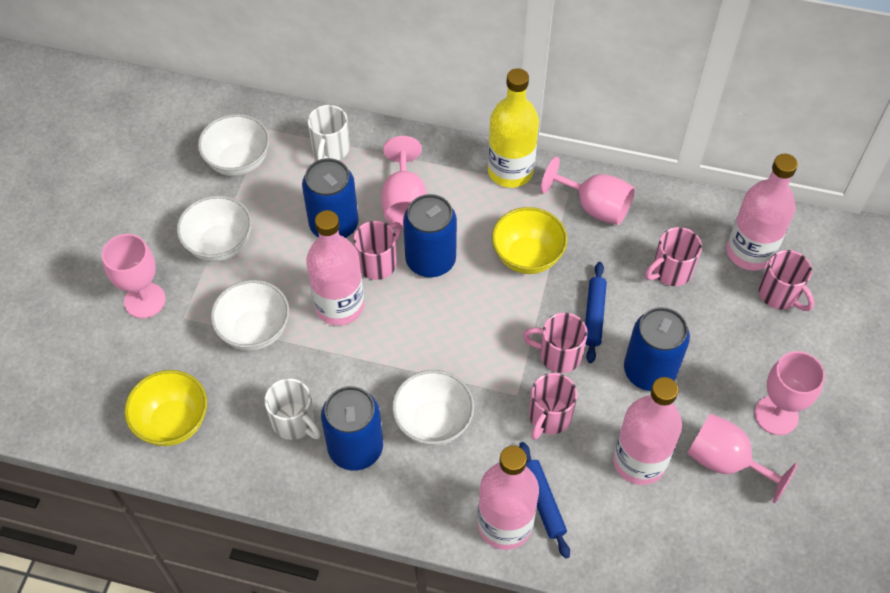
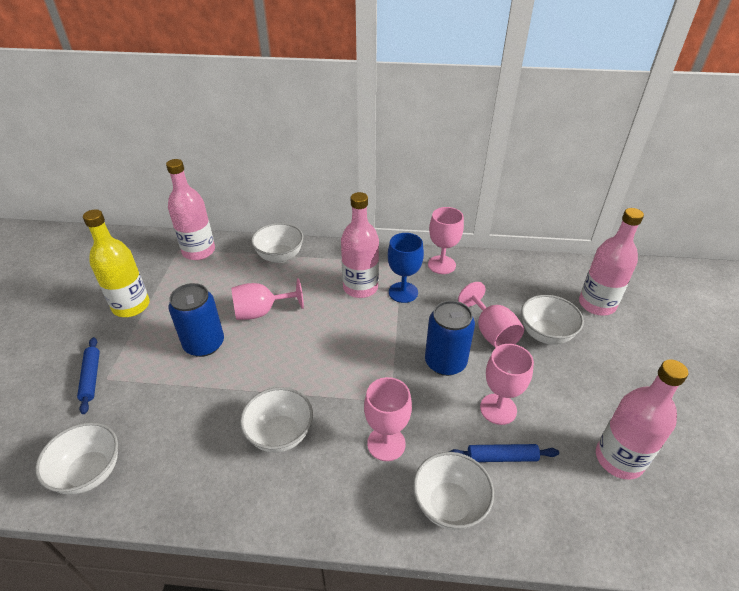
blue can: [302,158,359,238] [321,386,383,471] [403,194,457,277] [624,307,690,391] = 4 -> [169,283,224,357] [425,300,475,376] = 2
blue goblet: none = 0 -> [388,233,424,303] = 1
pink mug: [353,221,402,280] [523,312,588,373] [529,373,578,440] [645,227,702,286] [759,250,814,311] = 5 -> none = 0
white bowl: [177,195,252,262] [198,114,270,176] [211,280,289,351] [392,370,474,446] = 4 -> [35,422,118,495] [240,387,313,453] [251,223,303,263] [413,452,494,530] [521,295,584,345] = 5
white mug: [265,378,321,440] [308,105,350,160] = 2 -> none = 0
yellow bowl: [124,370,207,446] [492,207,567,274] = 2 -> none = 0

